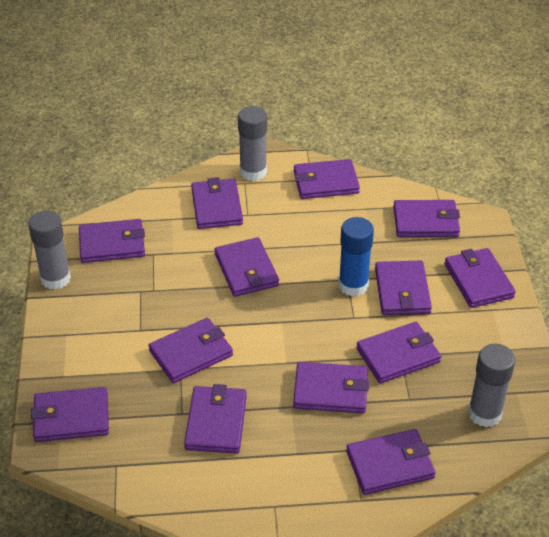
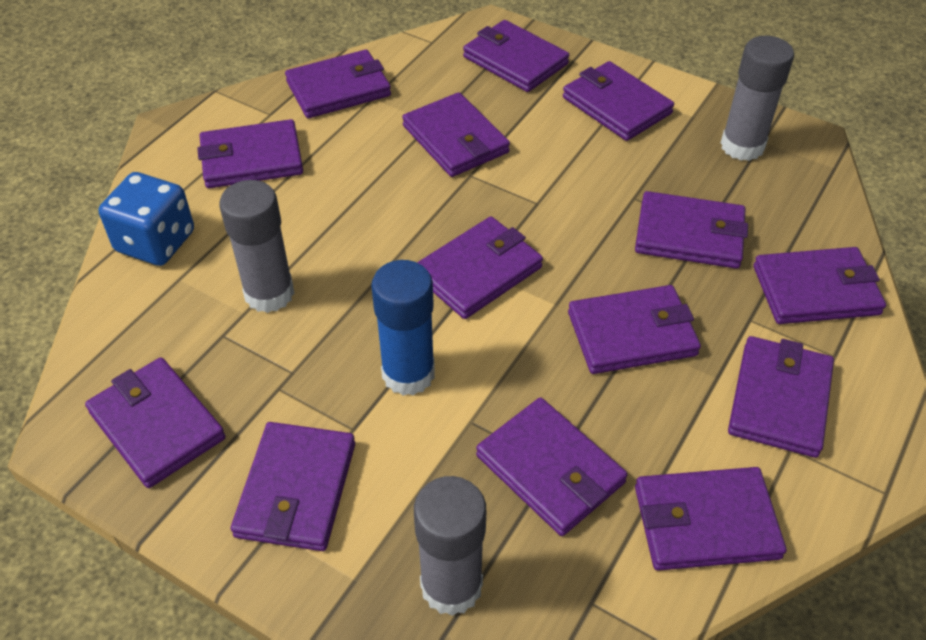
blue dice: none = 0 -> [99,172,194,266] = 1
purple wallet: [31,387,109,442] [79,219,145,263] [148,318,233,383] [184,384,247,453] [191,177,243,229] [215,237,279,297] [293,362,369,413] [294,159,360,199] [346,429,436,495] [356,322,441,383] [375,260,432,315] [393,200,460,237] [445,248,516,308] = 13 -> [85,357,226,488] [197,119,303,188] [231,422,355,551] [285,50,391,118] [402,93,510,177] [417,216,543,319] [463,20,569,92] [476,398,628,536] [563,61,674,141] [568,285,701,374] [635,191,748,269] [635,467,787,571] [728,336,834,458] [753,247,886,324] = 14

